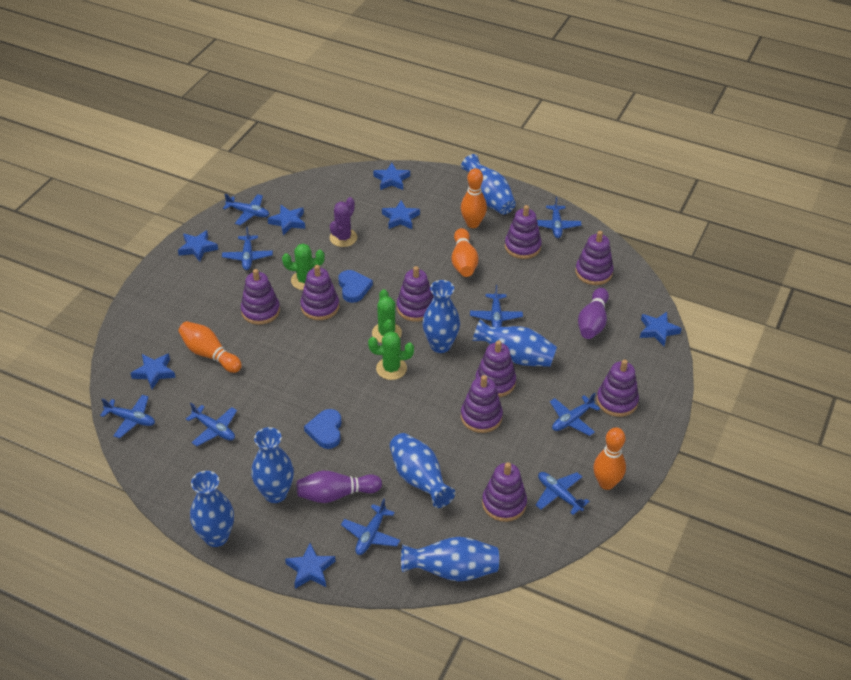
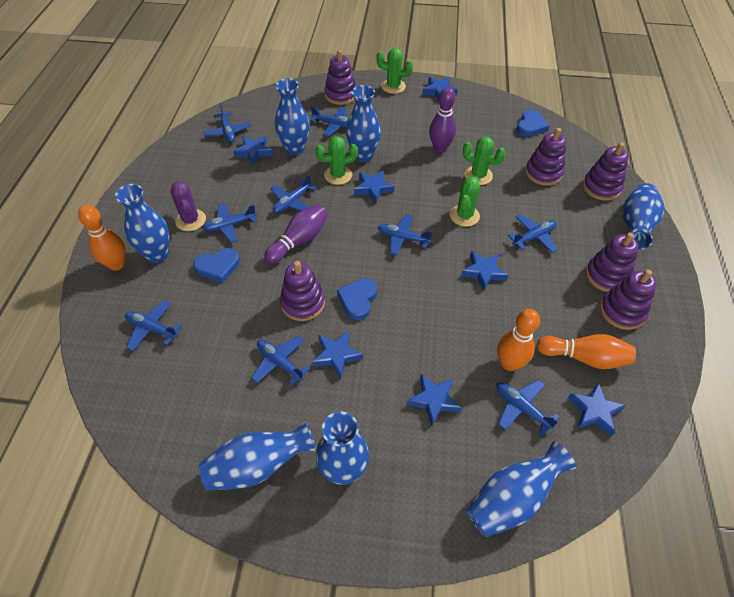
blue heart: [304,409,342,449] [338,270,373,303] = 2 -> [193,248,240,283] [337,278,377,320] [516,109,550,137] = 3
green cactus: [282,244,325,290] [368,331,414,380] [372,289,402,343] = 3 -> [316,136,358,185] [377,48,413,94] [450,176,480,227] [463,137,506,185] = 4
orange bowling pin: [178,321,242,373] [452,228,479,277] [461,168,487,228] [593,427,626,490] = 4 -> [78,205,126,271] [497,309,540,371] [536,334,636,369] = 3
purple stacking toy: [241,269,280,325] [300,265,339,320] [397,266,434,322] [461,375,503,433] [475,340,516,397] [482,462,527,522] [505,205,542,259] [575,231,614,285] [597,359,639,417] = 9 -> [280,261,325,321] [324,50,357,105] [525,128,566,186] [583,142,629,201] [586,233,638,292] [600,270,657,330] = 6

